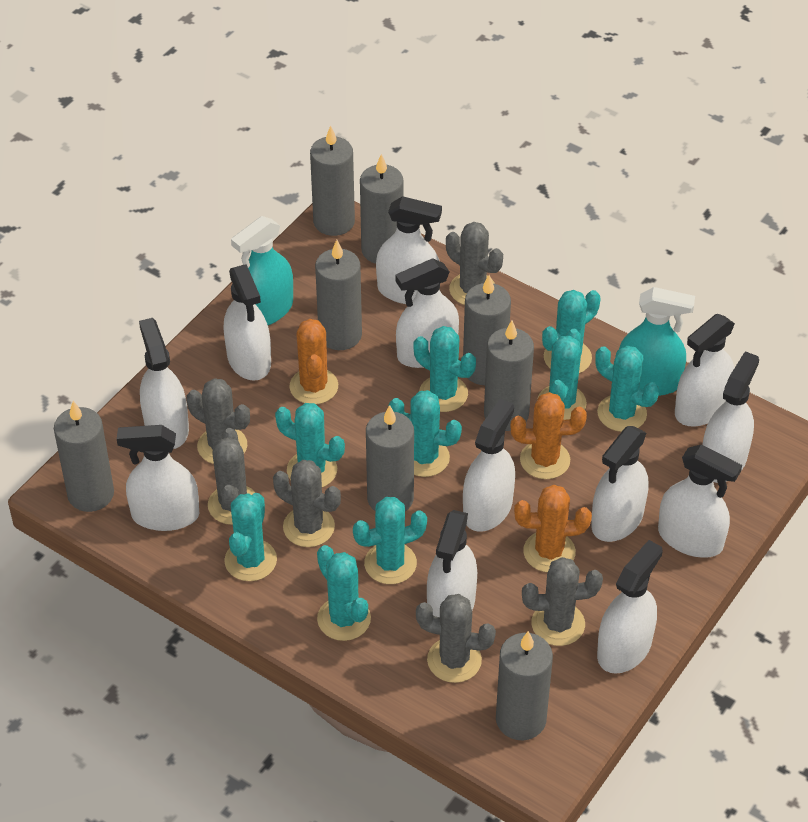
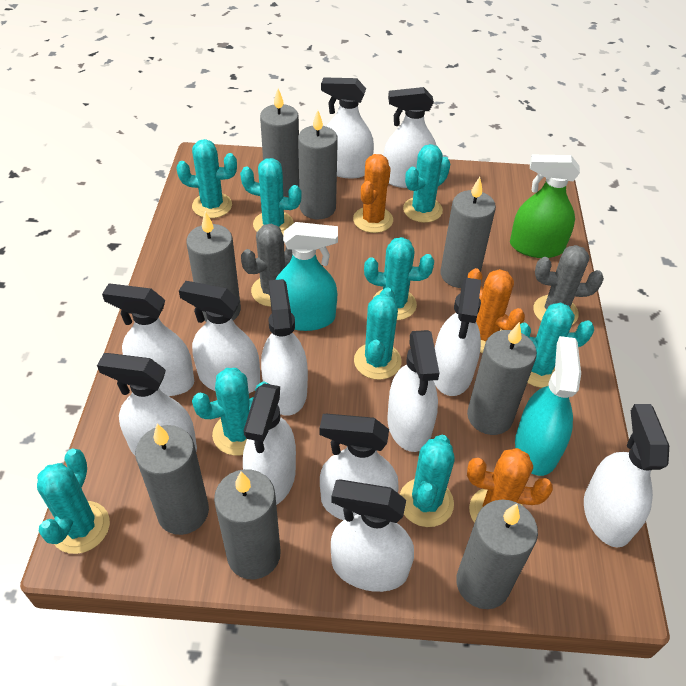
green spray bottle: none = 0 -> [510,155,580,258] = 1
grey cactus: [187,378,250,464] [208,428,255,525] [273,460,341,547] [416,594,496,683] [446,222,503,305] [522,557,603,646] = 6 -> [241,224,293,307] [533,245,604,325] = 2

